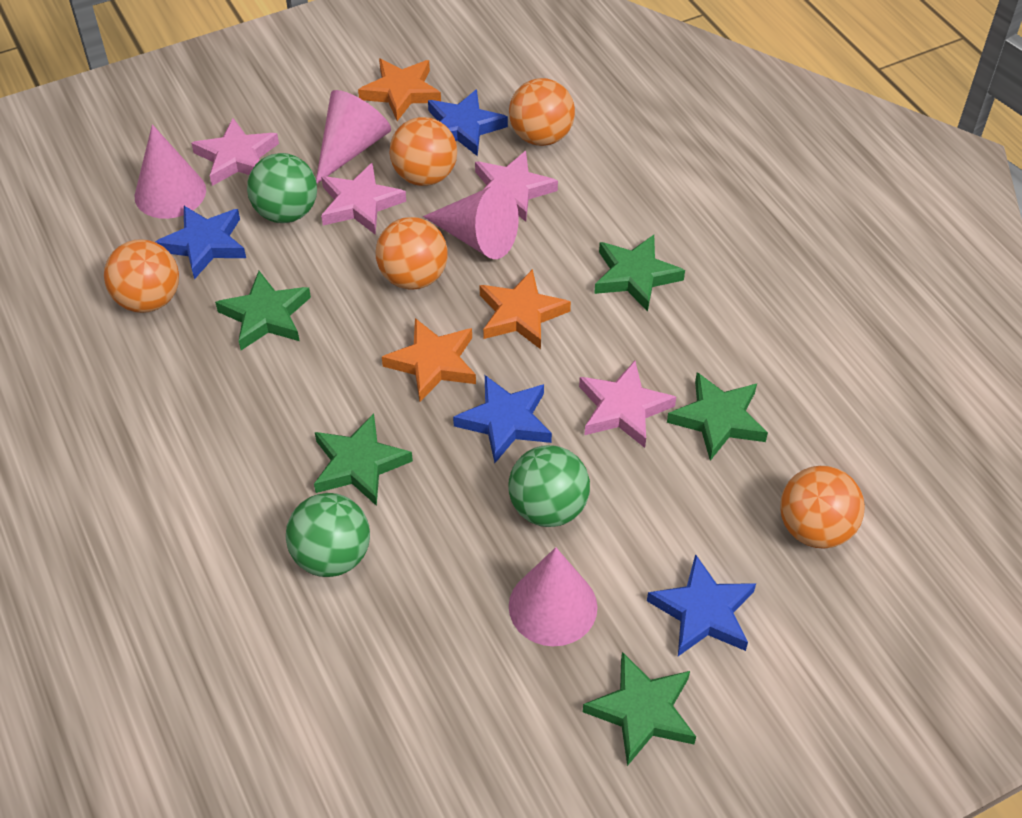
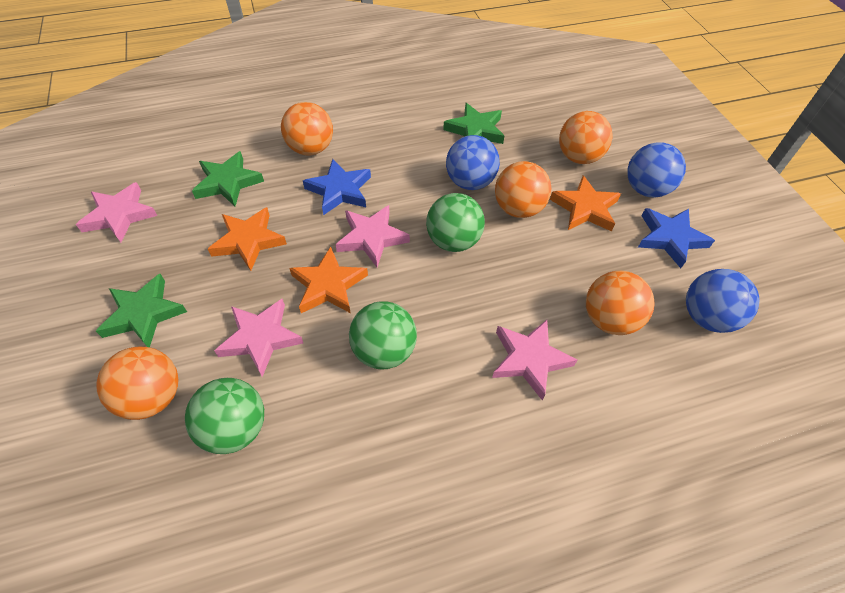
blue ball: none = 0 -> [446,135,500,190] [627,142,686,197] [686,269,759,333] = 3
blue star: [155,206,246,280] [428,89,508,156] [453,375,552,463] [647,554,756,656] = 4 -> [303,159,371,215] [638,208,715,268] = 2
green star: [215,271,311,350] [314,414,413,506] [583,652,696,766] [594,235,685,312] [667,372,768,461] = 5 -> [96,274,187,347] [192,151,264,206] [443,103,504,144] = 3
pink cone: [135,124,206,219] [316,90,391,184] [423,184,519,259] [509,547,597,646] = 4 -> none = 0

